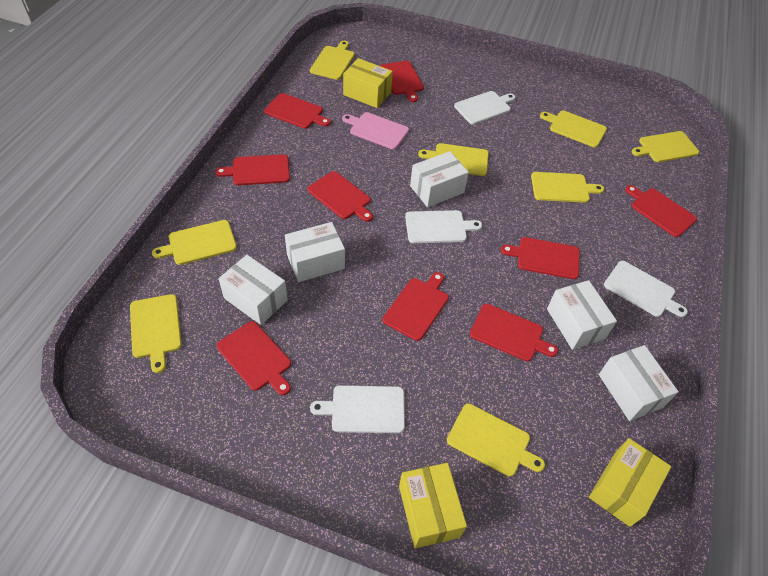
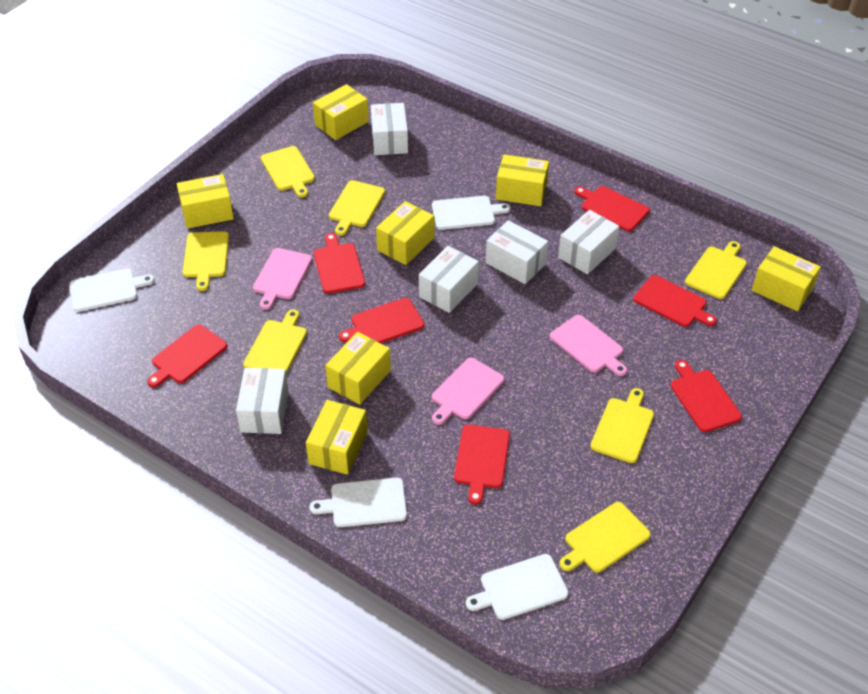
pink cutting board: [342,112,409,150] = 1 -> [253,248,312,310] [432,358,504,425] [550,315,627,376] = 3
red cutting board: [215,154,290,185] [217,321,291,396] [264,93,331,129] [308,171,373,222] [380,61,424,102] [383,272,449,341] [470,304,558,361] [501,237,580,279] [625,185,697,237] = 9 -> [147,324,227,387] [314,233,365,294] [339,298,425,343] [454,425,510,505] [574,186,650,231] [633,275,717,327] [671,360,742,432] = 7
yellow box: [343,58,393,108] [399,463,467,549] [589,438,671,527] = 3 -> [177,174,234,229] [306,400,368,475] [313,84,369,140] [325,332,391,405] [376,201,434,265] [496,154,549,206] [752,246,821,311] = 7
yellow cutting board: [130,294,182,373] [152,220,237,265] [310,41,355,80] [418,143,489,176] [447,403,545,477] [531,172,604,203] [540,110,607,147] [632,131,699,162] = 8 -> [183,231,229,291] [243,309,307,374] [261,146,315,197] [329,180,385,236] [559,502,651,573] [590,388,654,463] [685,241,747,299] = 7

